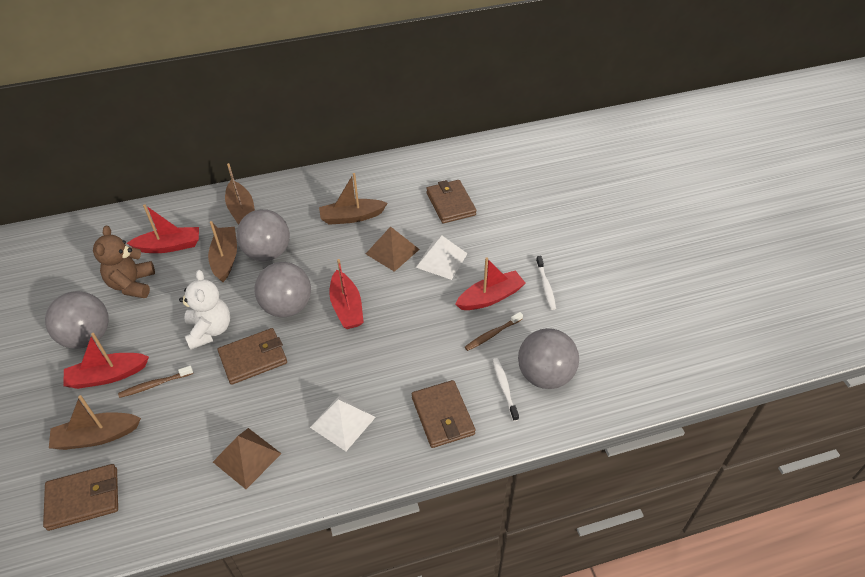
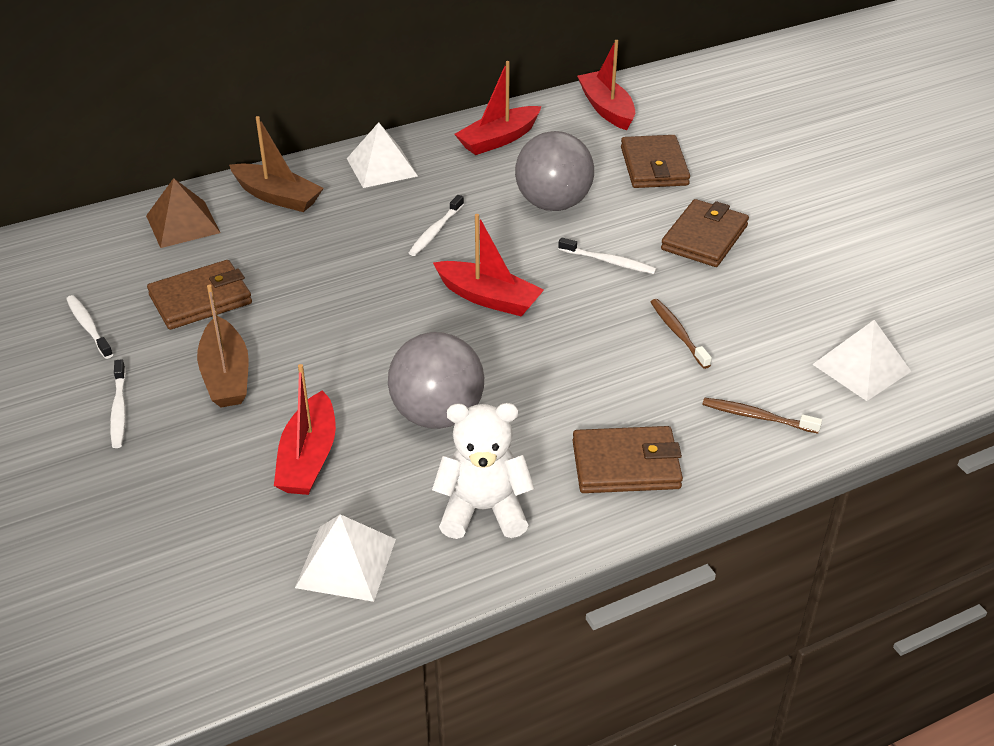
brown boat: [49,395,141,450] [208,221,237,282] [225,163,255,225] [319,173,388,225] = 4 -> [197,284,249,407] [229,116,324,212] = 2
brown pyramid: [213,428,282,489] [366,227,420,272] = 2 -> [146,178,221,248] = 1
brown teddy bear: [93,226,155,298] = 1 -> none = 0
grey ball: [45,291,109,349] [237,209,290,261] [255,262,311,317] [518,328,579,389] = 4 -> [388,332,484,429] [515,131,594,211] = 2
white pyramid: [310,395,376,451] [416,236,468,280] = 2 -> [295,514,396,602] [347,122,418,188] [812,320,911,401] = 3
white toothbrush: [493,358,519,421] [536,256,556,310] = 2 -> [66,295,113,359] [110,359,126,448] [409,195,464,256] [558,237,657,274] = 4

